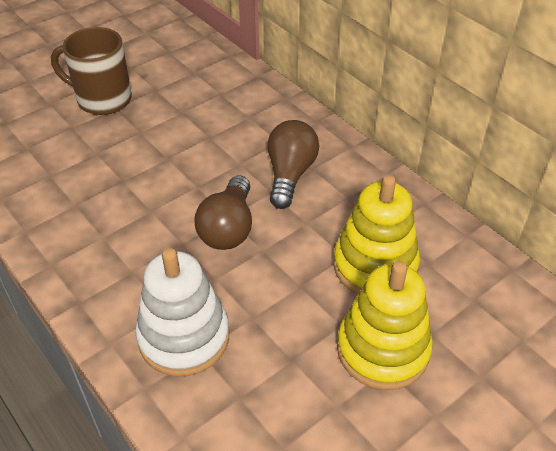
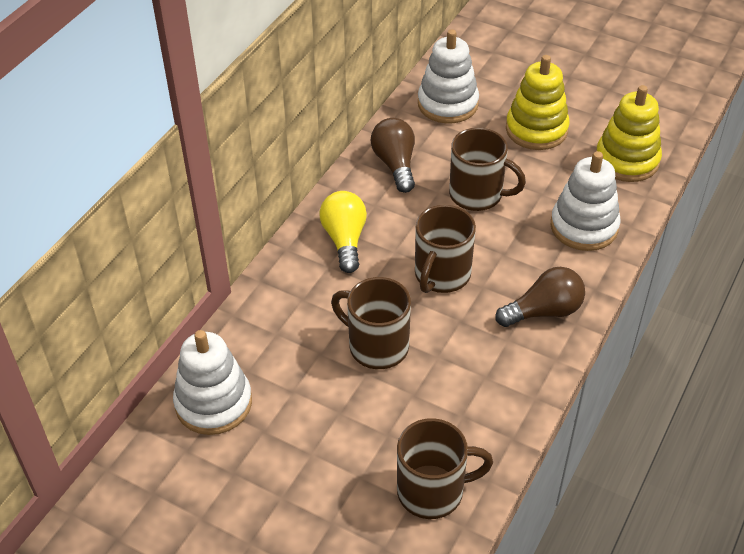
brown mug: [51,27,132,115] = 1 -> [331,277,411,369] [397,418,493,519] [415,205,476,293] [449,128,526,211] = 4
white stacking toy: [135,248,229,376] = 1 -> [173,330,252,435] [418,29,479,124] [551,151,621,251] = 3
yellow light bulb: none = 0 -> [319,191,367,273] = 1

